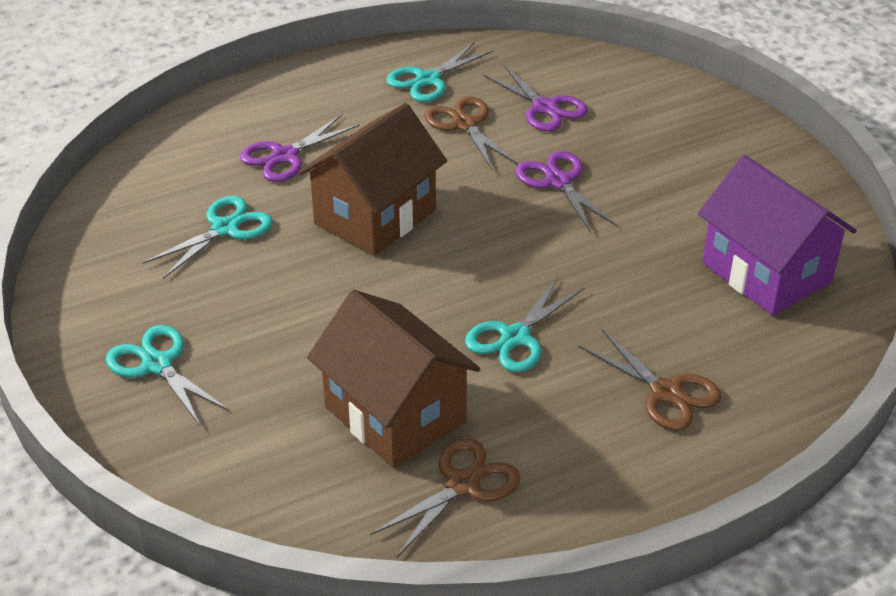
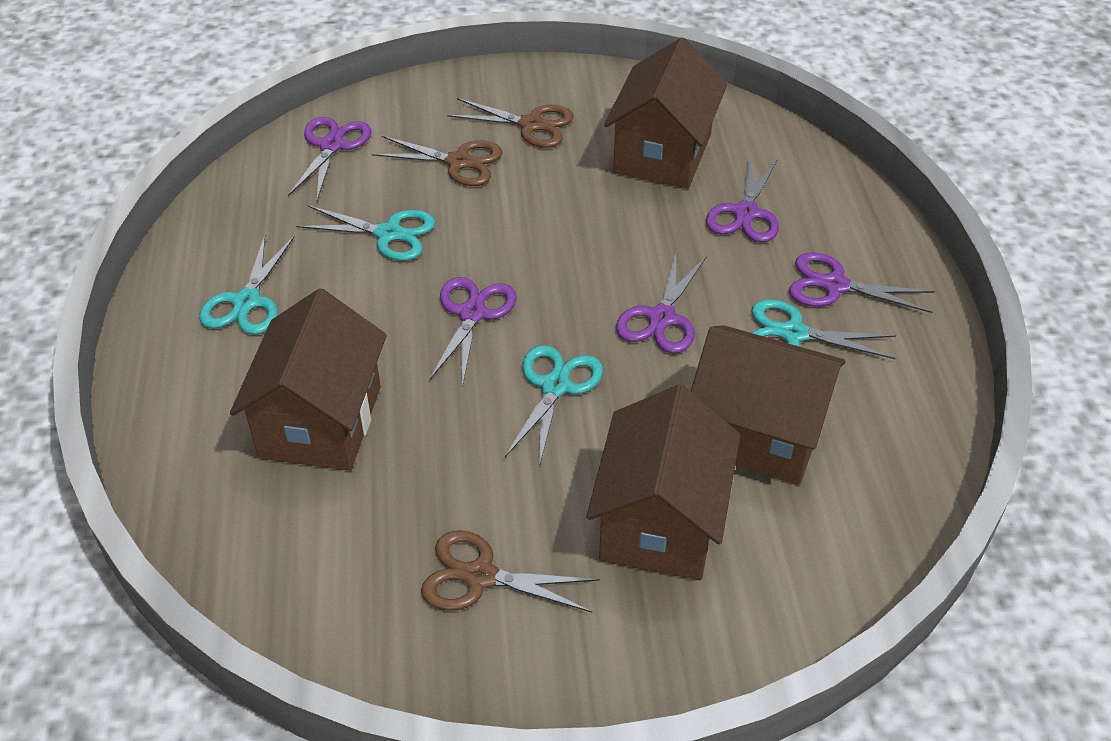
brown house: [298,103,447,256] [307,290,480,468] = 2 -> [230,288,387,471] [586,385,740,580] [604,37,727,189] [691,325,845,485] = 4
purple house: [698,155,857,316] = 1 -> none = 0
purple scissors: [240,114,360,182] [483,64,588,131] [515,151,617,233] = 3 -> [288,117,371,200] [429,277,517,387] [616,253,707,353] [706,154,779,242] [789,252,935,313] = 5

